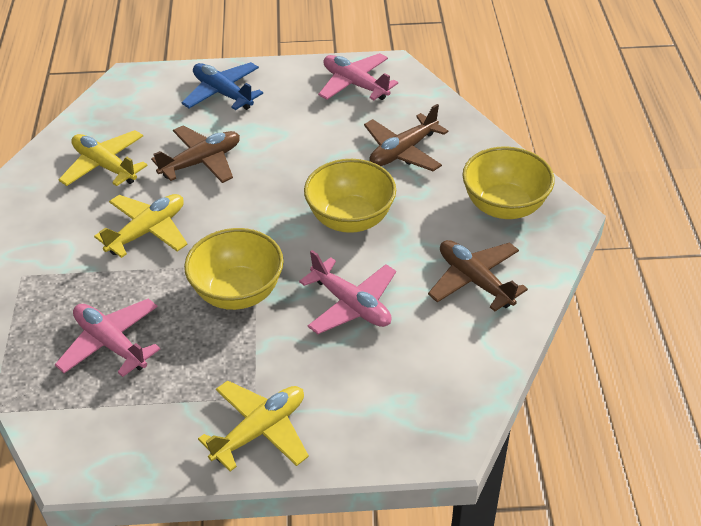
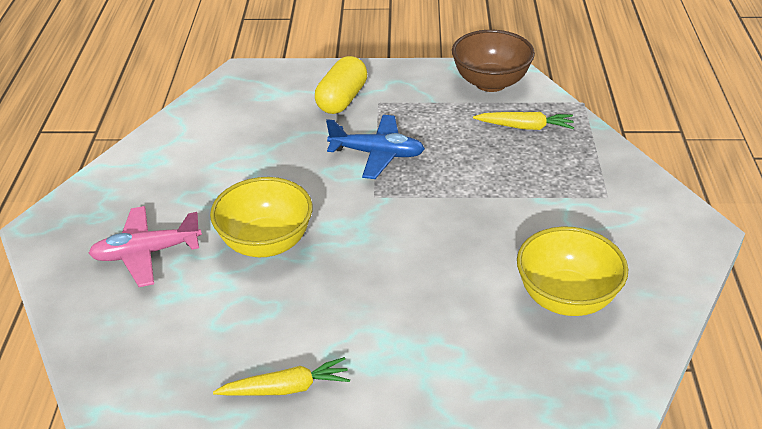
brown bowl: none = 0 -> [452,30,535,92] = 1
brown plane: [151,126,240,183] [364,104,448,171] [428,240,528,312] = 3 -> none = 0
pink plane: [55,298,160,377] [299,250,396,334] [318,53,398,100] = 3 -> [88,206,202,287] = 1
yellow bowl: [184,228,284,310] [304,159,396,233] [462,146,555,219] = 3 -> [210,177,313,257] [517,226,628,316] = 2
yellow capsule: none = 0 -> [315,56,367,114] = 1
yellow carrot: none = 0 -> [213,357,350,396] [473,112,574,130] = 2
yellow plane: [58,130,148,186] [94,194,188,258] [198,381,309,472] = 3 -> none = 0

